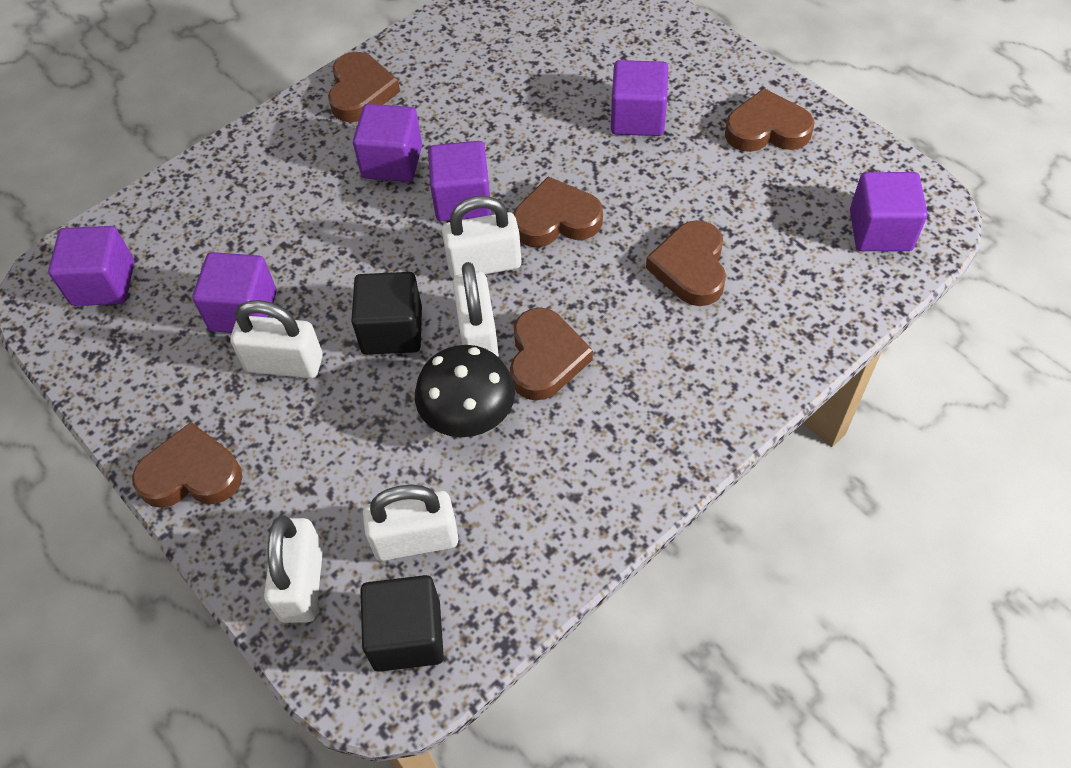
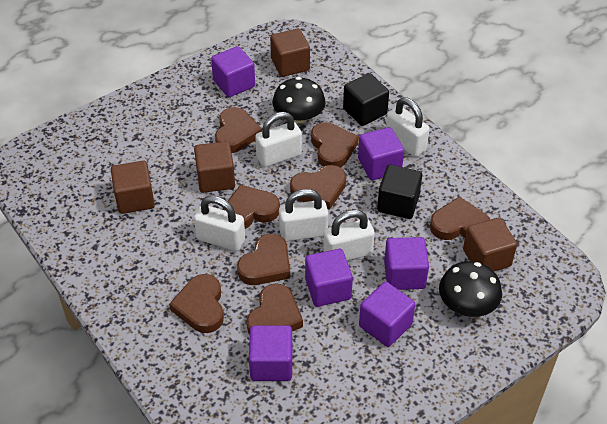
black mushroom: [415,345,515,437] = 1 -> [272,77,326,124] [439,261,502,317] = 2
brown cube: none = 0 -> [111,161,155,214] [194,141,235,193] [270,28,310,77] [463,217,517,271] = 4
brown heart: [132,422,242,508] [328,52,400,122] [510,308,593,401] [513,177,603,247] [646,220,726,306] [725,88,814,152] = 6 -> [169,274,224,333] [215,107,262,153] [223,185,280,229] [237,234,290,285] [247,283,303,335] [290,165,346,210] [311,122,359,168] [430,196,490,240] = 8

